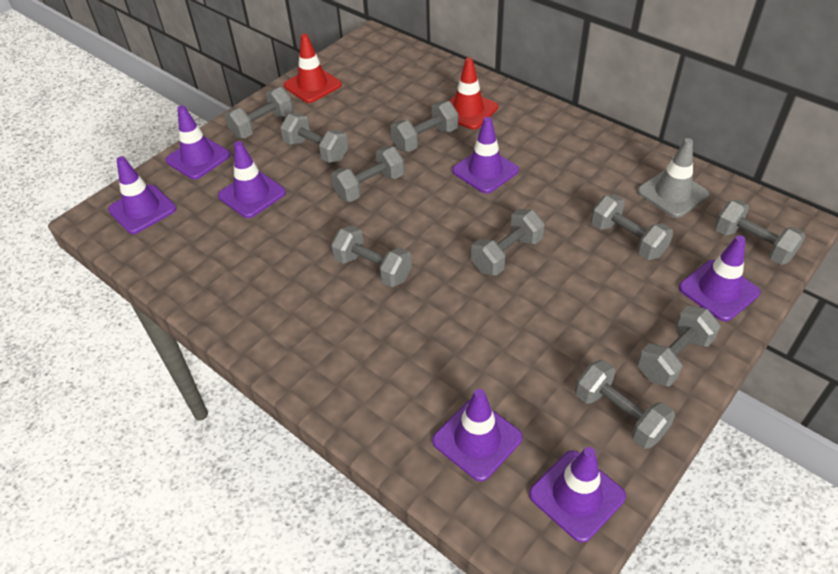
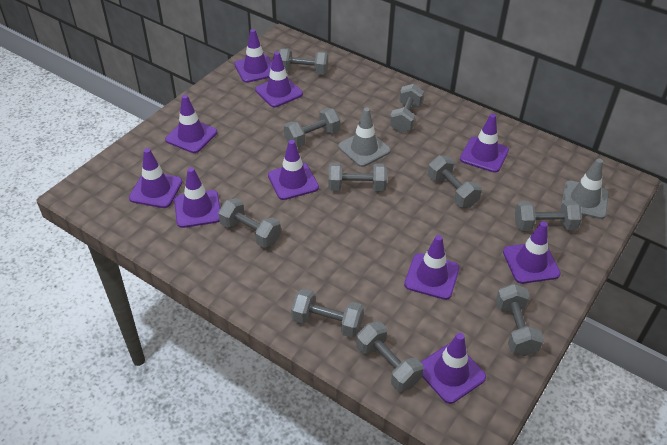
grey traffic cone: [637,138,709,218] = 1 -> [338,108,391,167] [561,159,609,219] = 2
purple traffic cone: [108,156,176,234] [165,105,230,179] [218,141,286,218] [432,389,523,481] [452,117,519,194] [529,447,626,543] [679,235,760,321] = 7 -> [129,148,182,208] [165,95,217,153] [174,167,220,228] [234,29,272,83] [255,52,303,107] [268,140,319,200] [404,235,459,300] [421,333,486,404] [460,114,509,173] [503,221,561,284] = 10
red traffic cone: [284,34,342,103] [449,57,498,129] = 2 -> none = 0

